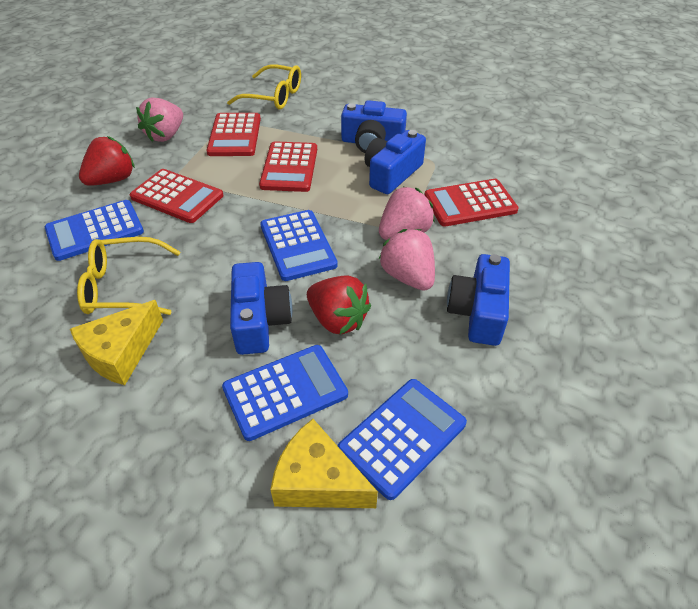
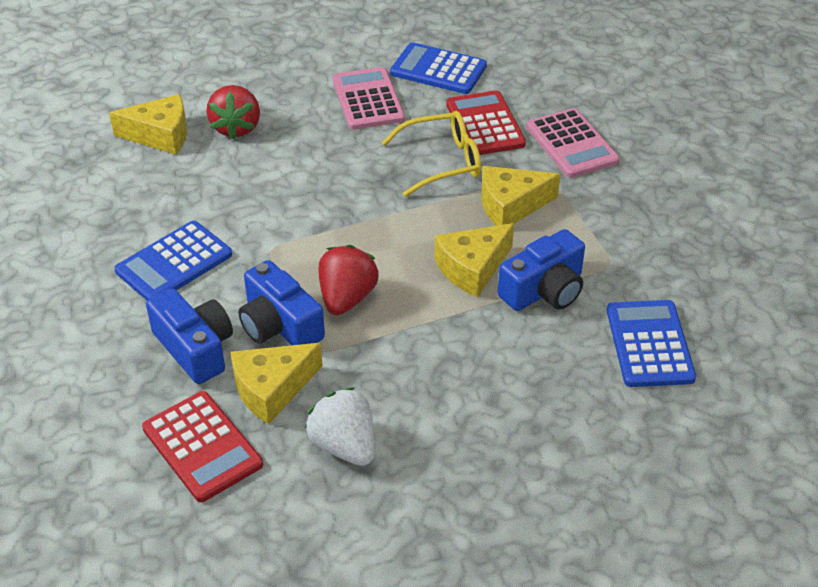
blue calculator: [45,200,144,261] [222,345,348,441] [260,210,338,281] [338,379,467,500] = 4 -> [115,221,232,300] [390,42,487,94] [607,300,696,387] = 3
blue camera: [230,262,293,355] [341,100,407,153] [365,130,426,194] [447,254,510,346] = 4 -> [146,288,233,384] [238,260,325,345] [498,229,585,311] = 3
pink calculator: none = 0 -> [333,67,405,130] [526,108,620,178] = 2
pink strawberry: [136,98,183,142] [379,186,435,240] [379,229,435,291] = 3 -> none = 0
red calculator: [130,169,223,223] [206,113,261,156] [259,141,317,192] [425,179,519,227] = 4 -> [142,391,263,502] [446,90,526,155] = 2
white strawberry: none = 0 -> [305,387,375,466] = 1
yellow cheese: [70,300,163,385] [270,419,378,508] = 2 -> [109,94,187,155] [230,343,323,424] [434,223,514,297] [481,166,561,226] = 4
yellow glasses: [77,237,180,315] [227,65,301,110] = 2 -> [382,111,481,197] = 1

